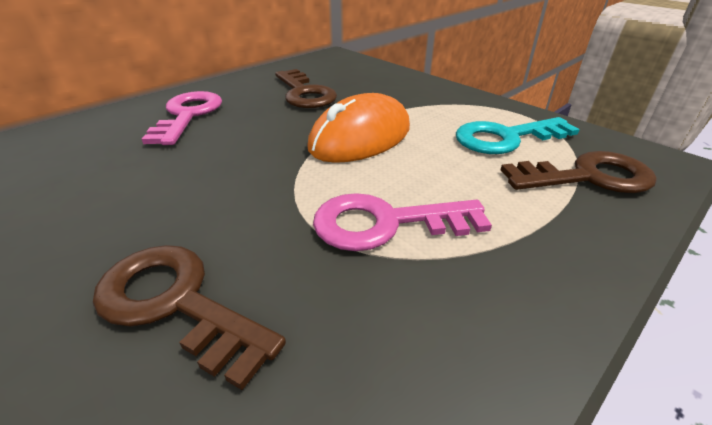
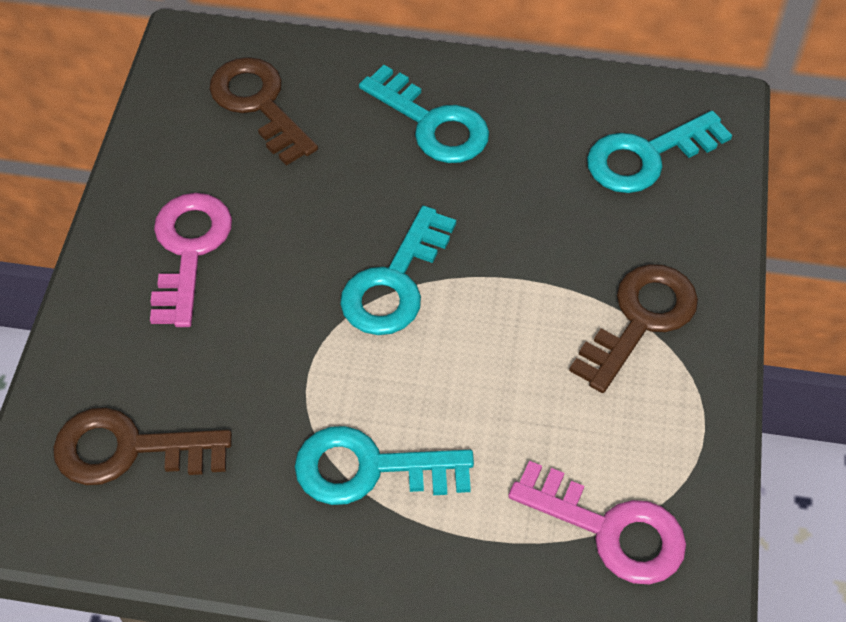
orange mouse: [307,93,410,163] = 1 -> none = 0
turquoise key: [456,117,580,154] = 1 -> [295,426,474,505] [340,206,456,335] [359,65,489,163] [587,111,732,193] = 4

